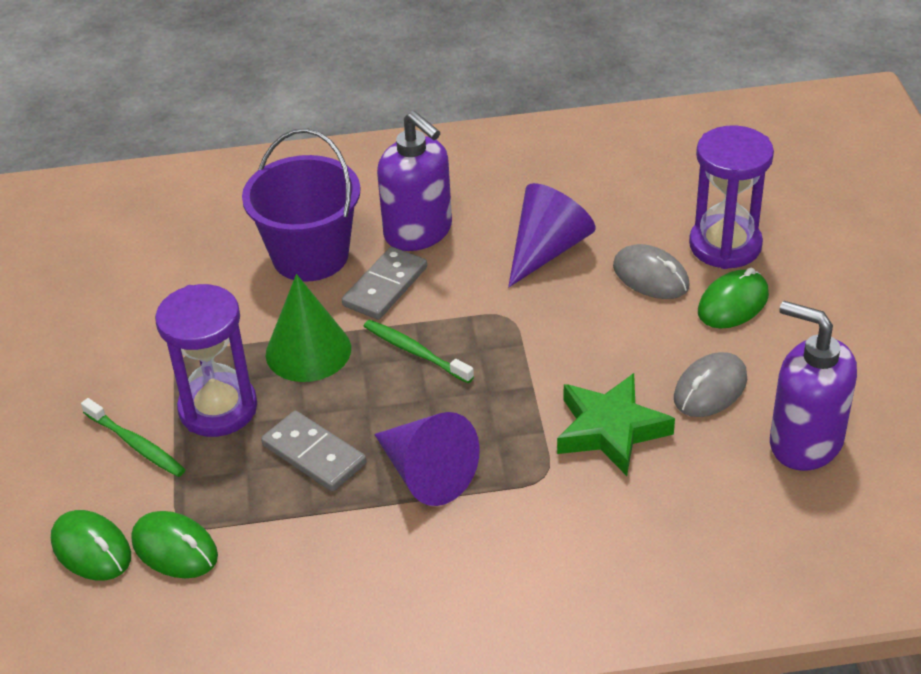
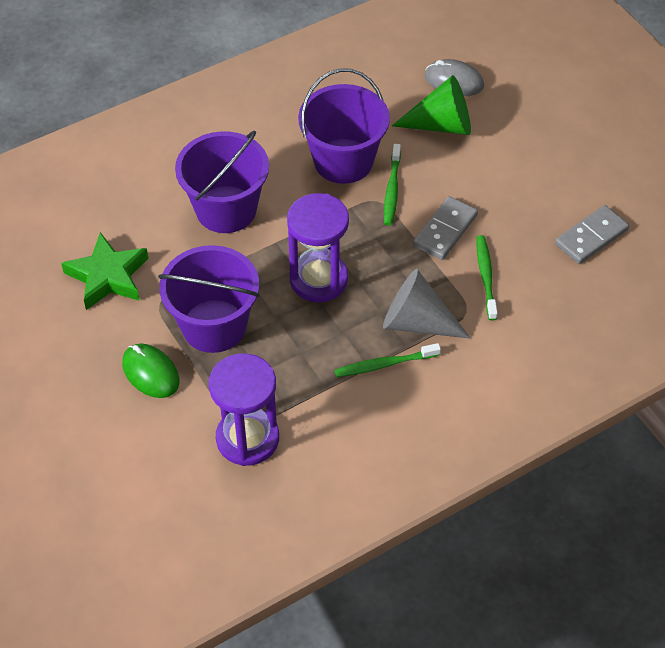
green mouse: [51,510,131,581] [131,511,218,578] [698,268,769,328] = 3 -> [122,344,179,398] = 1
green toothbrush: [81,398,186,477] [364,320,474,383] = 2 -> [334,343,441,377] [384,144,401,226] [477,235,498,321] = 3
grey cone: none = 0 -> [383,269,471,339] = 1
grey mouse: [613,244,690,299] [674,352,747,417] = 2 -> [425,59,484,96] = 1
purple bucket: [242,129,361,282] = 1 -> [158,245,260,353] [175,130,269,233] [298,68,390,184] = 3
purple cone: [374,412,480,506] [508,183,595,287] = 2 -> none = 0
purple soap dispenser: [377,111,452,251] [770,301,857,471] = 2 -> none = 0

